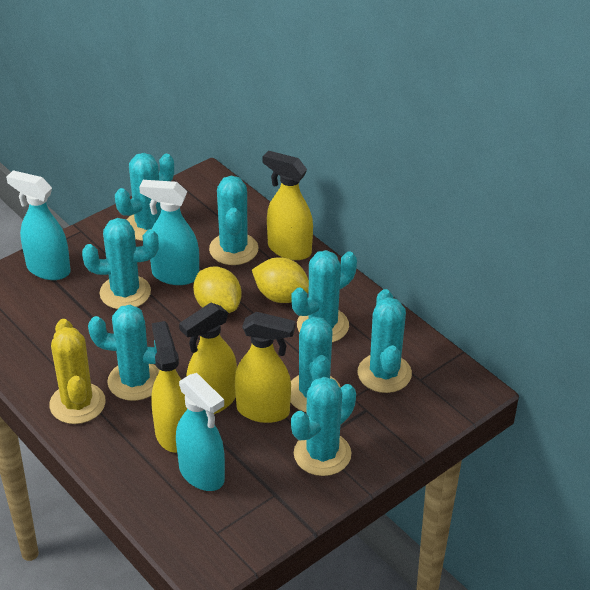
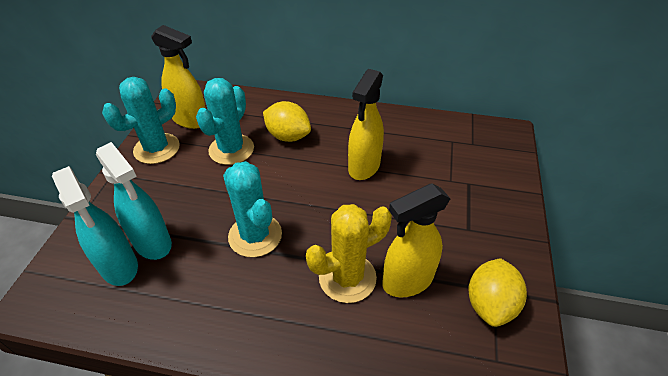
turquoise cactus: [82,218,159,309] [88,305,160,401] [115,153,174,241] [209,176,258,265] [290,317,341,412] [291,377,356,476] [292,250,357,343] [358,289,412,393] = 8 -> [102,77,180,164] [196,78,254,165] [223,161,282,257] = 3
turquoise spray bottle: [6,170,71,280] [139,180,199,285] [176,373,225,491] = 3 -> [52,166,138,286] [96,142,172,260] = 2
yellow spray bottle: [151,321,187,453] [179,303,237,414] [235,312,295,423] [263,150,313,260] = 4 -> [151,25,206,129] [348,69,384,180] [382,183,451,297] = 3

